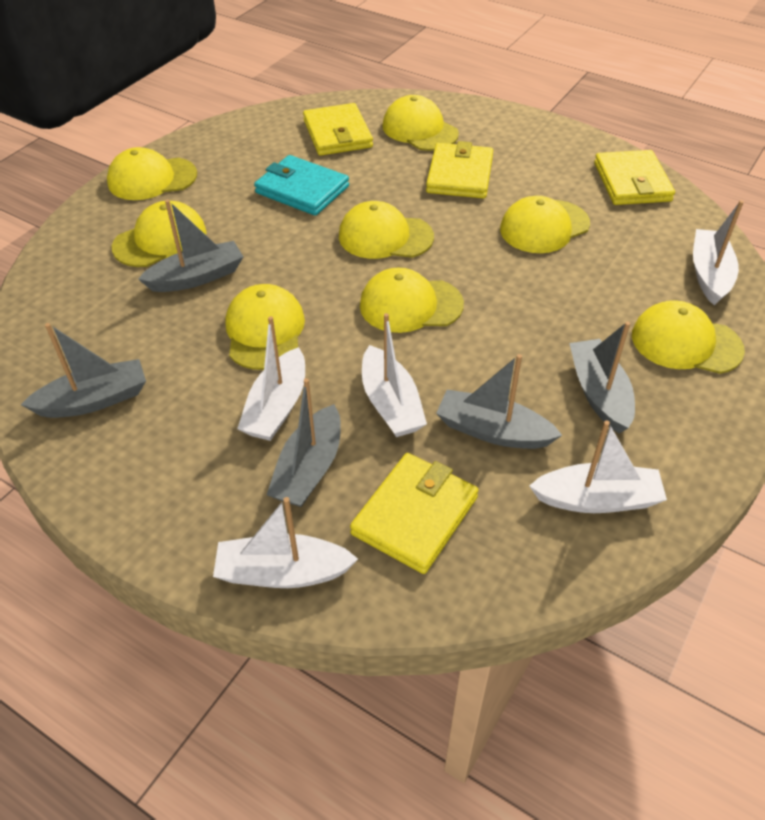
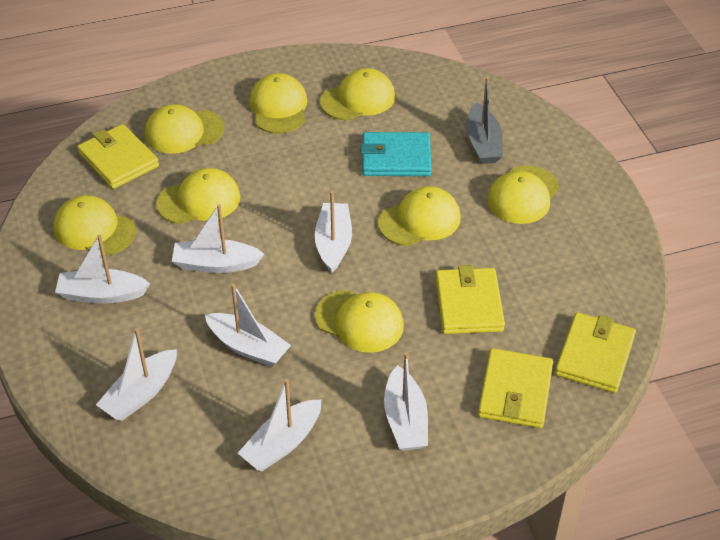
grey boat: [21,323,146,418] [138,200,243,292] [267,378,341,507] [436,354,562,449] [569,321,635,433] = 5 -> [466,77,503,164] = 1
white boat: [213,497,358,588] [237,316,305,441] [362,313,427,437] [529,421,667,513] [693,200,744,305] = 5 -> [55,235,150,304] [96,328,177,421] [172,204,264,273] [205,283,291,367] [238,379,321,471] [315,191,352,273] [384,352,428,451] = 7

